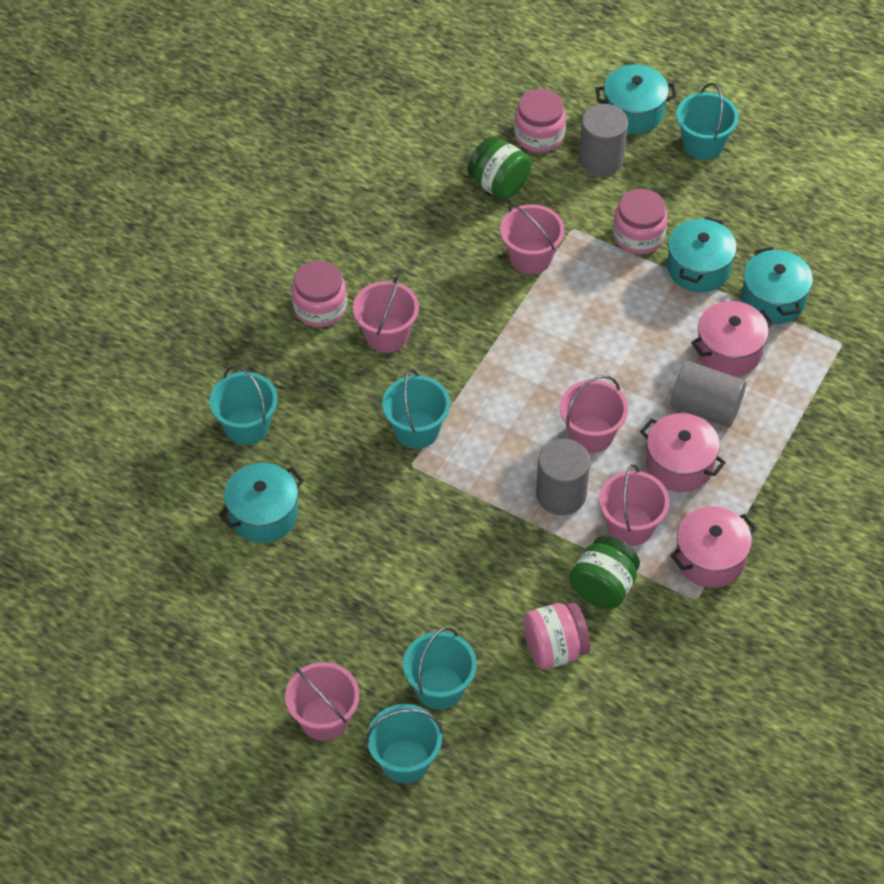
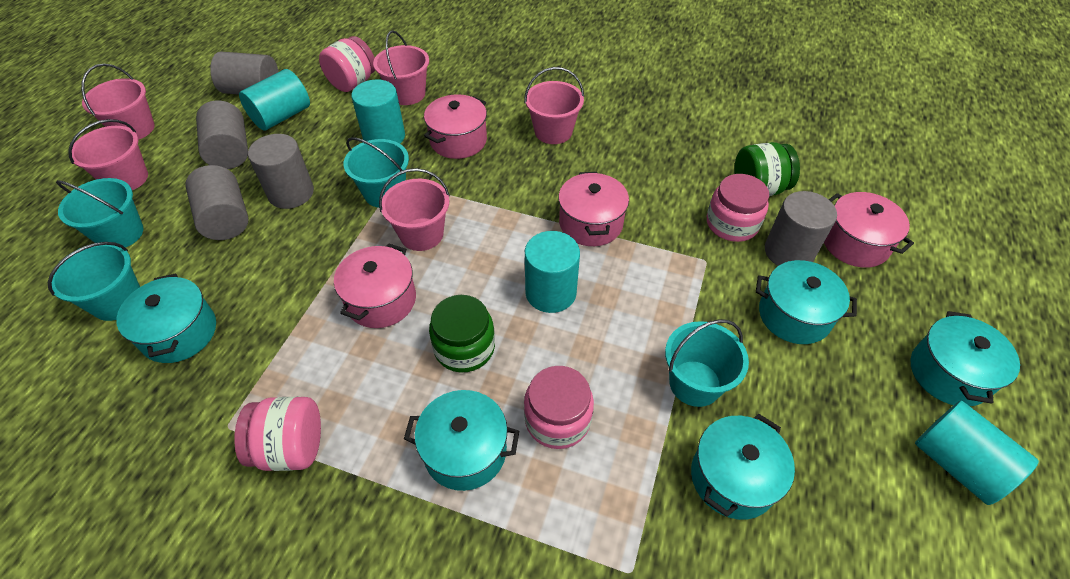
grey cylinder: [536,439,590,515] [579,104,628,176] [671,361,746,427] = 3 -> [185,165,249,240] [196,100,248,169] [210,52,279,95] [248,134,314,209] [765,191,837,266] = 5
pink pot: [640,413,726,492] [670,506,757,588] [691,301,774,377] = 3 -> [334,243,416,328] [424,94,487,159] [558,172,629,246] [824,192,914,268] = 4
turquoise bucket: [209,366,278,445] [366,704,443,784] [382,369,450,449] [403,627,477,710] [676,83,739,160] = 5 -> [48,242,140,321] [56,178,144,248] [344,137,409,208] [665,319,749,407] = 4
turquoise cylinder: none = 0 -> [239,69,310,131] [351,79,405,144] [525,231,580,313] [915,401,1039,505] = 4
turquoise pot: [219,463,304,543] [595,65,677,134] [667,216,737,292] [742,247,813,324] = 4 -> [116,273,216,363] [404,390,519,491] [691,414,795,520] [756,260,857,344] [911,311,1020,406] = 5

